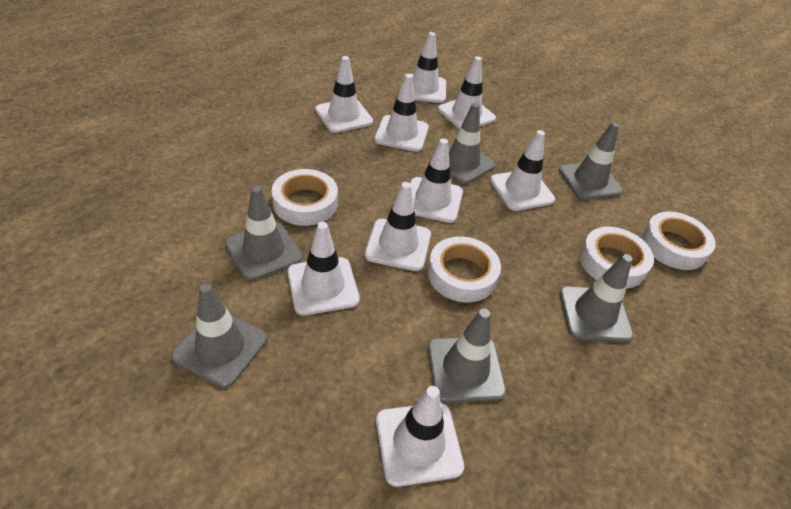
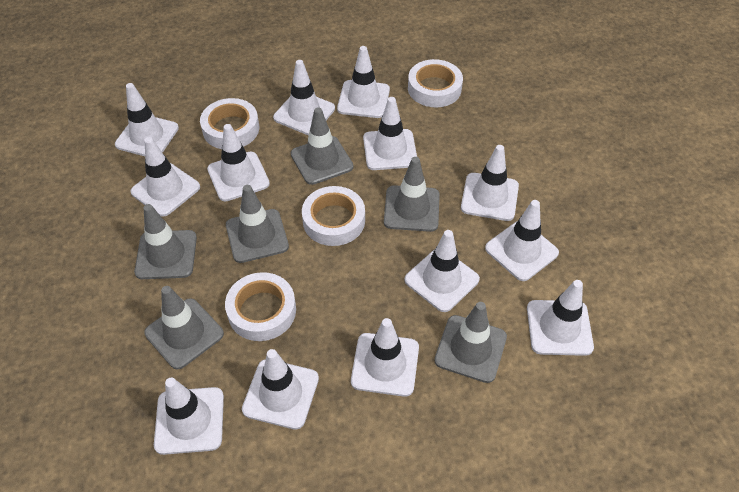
white traffic cone: [287,222,360,315] [315,56,373,133] [365,182,431,271] [374,74,429,152] [376,386,464,487] [404,32,446,103] [410,138,463,223] [438,56,496,129] [490,130,555,211] = 9 -> [115,83,179,156] [130,137,200,217] [154,378,224,455] [207,124,270,202] [242,349,319,430] [273,60,335,135] [337,46,390,118] [351,318,419,397] [363,97,417,170] [404,230,480,312] [461,145,519,221] [485,200,559,281] [527,280,594,356] = 13

